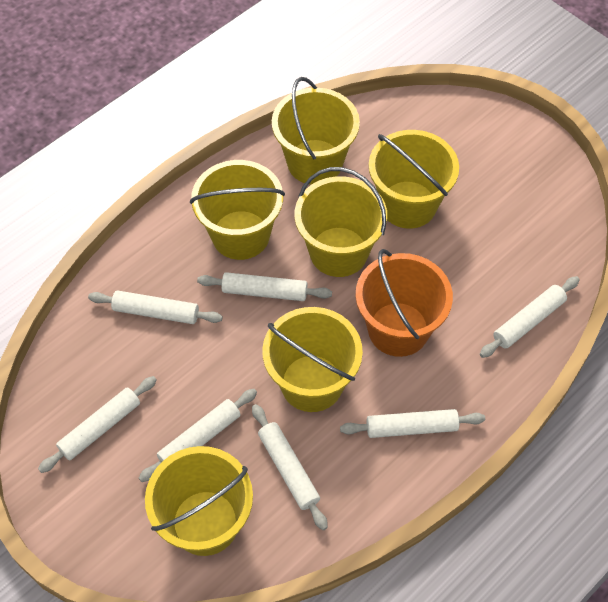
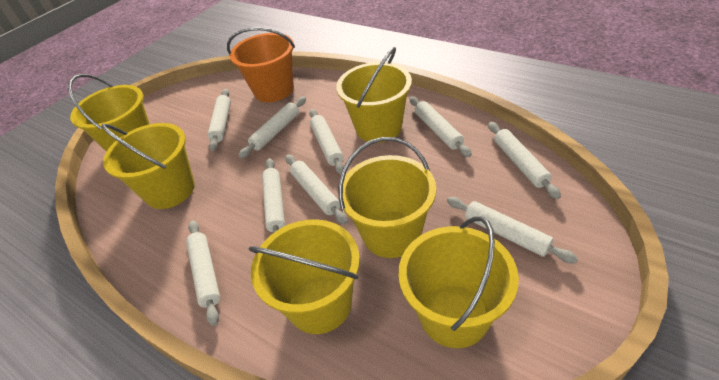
white rolling pin: [38,376,157,473] [88,290,223,324] [139,389,257,482] [197,272,332,301] [252,404,328,530] [340,409,485,438] [480,276,580,358] = 7 -> [186,220,220,326] [207,89,231,151] [239,97,306,159] [262,158,285,234] [285,155,348,225] [309,109,344,175] [409,96,472,157] [447,197,578,264] [488,122,561,199] = 9

